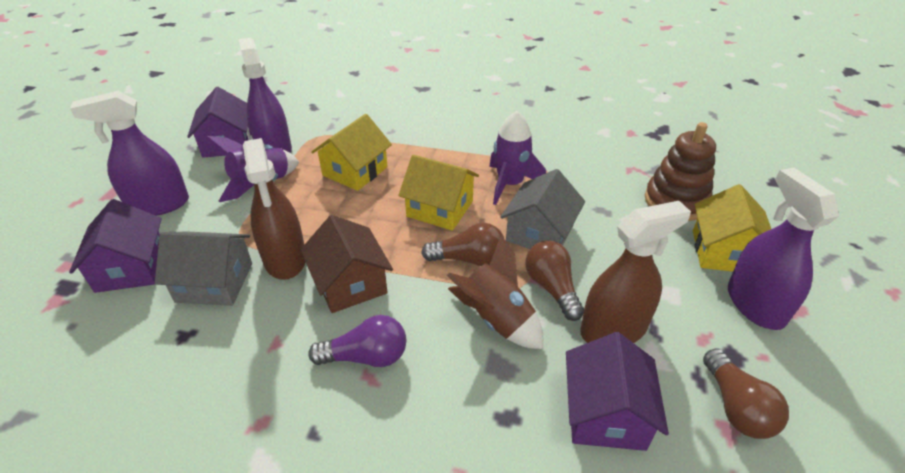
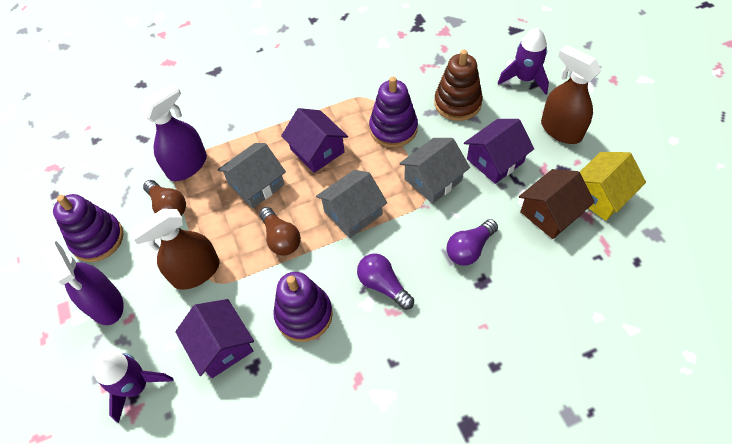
brown light bulb: [421,223,504,266] [525,241,584,321] [703,349,789,439] = 3 -> [143,180,186,216] [259,207,301,256] = 2
brown rocket: [447,235,543,349] = 1 -> none = 0
grey house: [155,232,252,306] [500,169,585,249] = 2 -> [218,143,286,209] [316,170,387,238] [399,138,470,204] = 3
purple light bulb: [308,315,406,367] = 1 -> [357,253,414,310] [447,219,498,266] = 2
purple spray bottle: [70,91,189,216] [239,38,292,153] [728,168,839,330] = 3 -> [41,241,124,325] [140,83,207,181] = 2
purple stacking toy: none = 0 -> [53,194,123,262] [273,272,333,342] [369,77,418,147] = 3
yellow house: [311,114,392,191] [398,155,479,231] [693,184,771,272] = 3 -> [580,152,646,221] = 1

